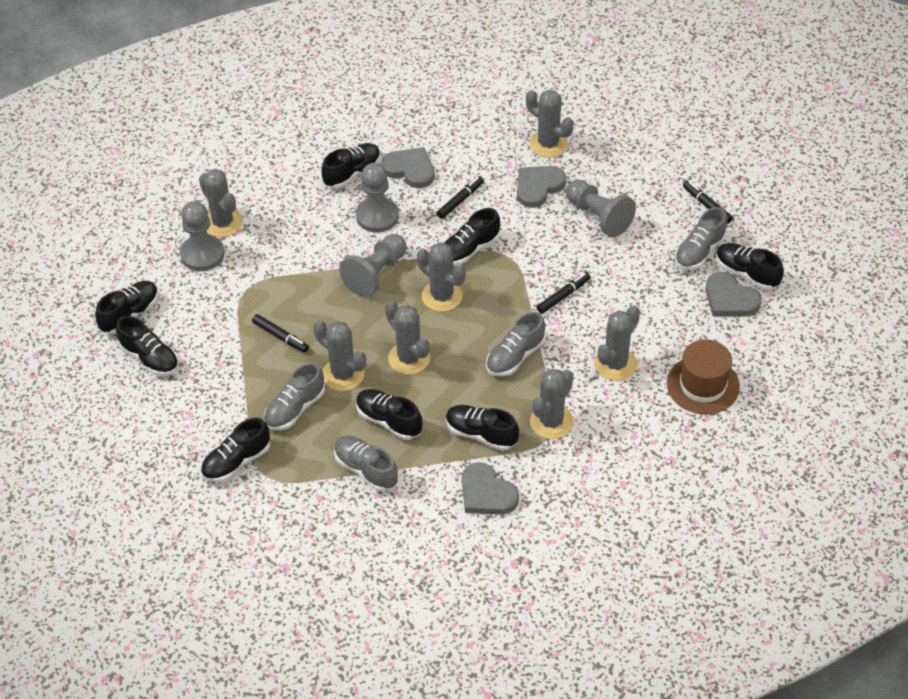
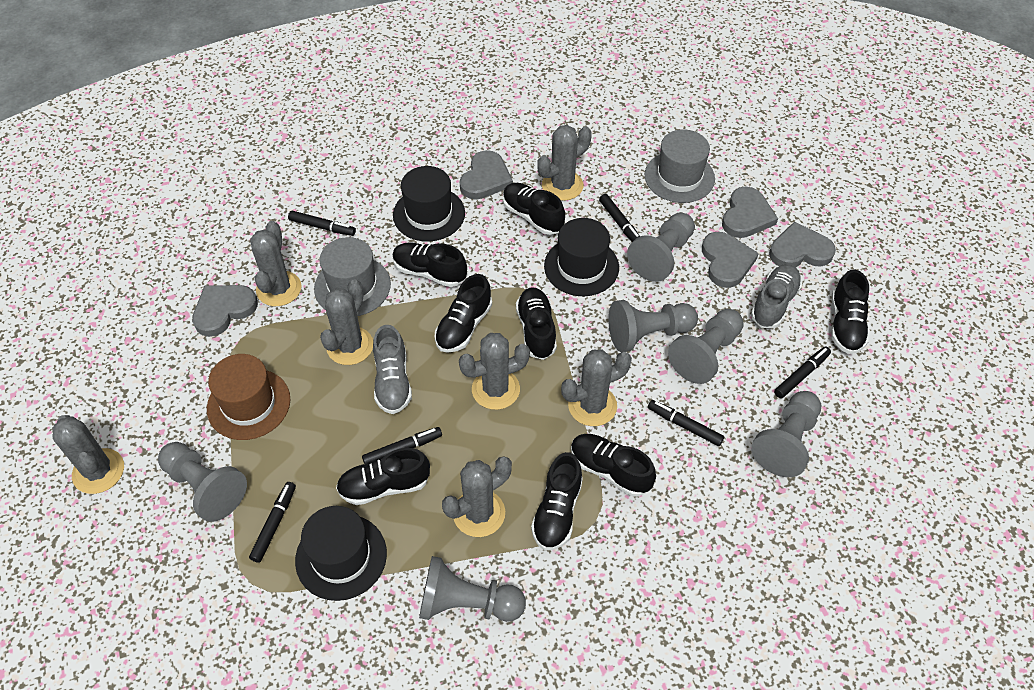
black hat: none = 0 -> [295,506,387,601] [393,166,465,242] [544,218,619,296] = 3
black marker: [252,314,309,353] [437,176,484,219] [537,272,591,314] [683,181,733,224] = 4 -> [249,482,296,563] [288,211,356,236] [362,427,442,464] [599,194,640,242] [648,400,724,446] [774,347,831,398] = 6
grey hat: none = 0 -> [314,237,391,316] [645,129,715,203] = 2
grey heart: [382,147,434,188] [462,462,519,515] [517,166,566,208] [705,272,761,316] = 4 -> [192,285,258,337] [460,150,513,199] [702,232,759,288] [722,186,778,238] [769,221,836,267] = 5
grey pawn: [180,201,224,271] [339,234,406,297] [356,163,399,233] [566,180,636,237] = 4 -> [158,442,247,522] [419,556,526,622] [608,300,698,352] [627,212,695,282] [668,309,743,384] [751,391,821,477] = 6
grey shoe: [264,363,325,430] [334,436,398,491] [486,312,545,376] [675,207,727,270] = 4 -> [373,325,412,414] [751,264,802,328] = 2

